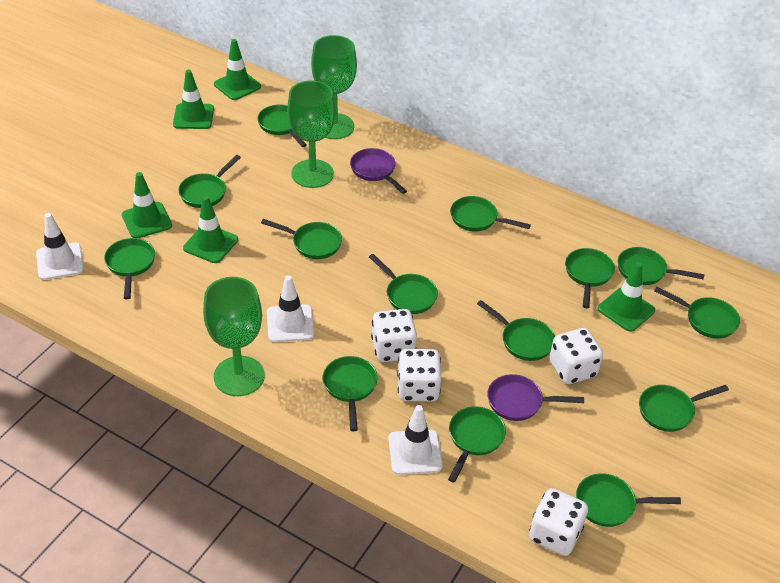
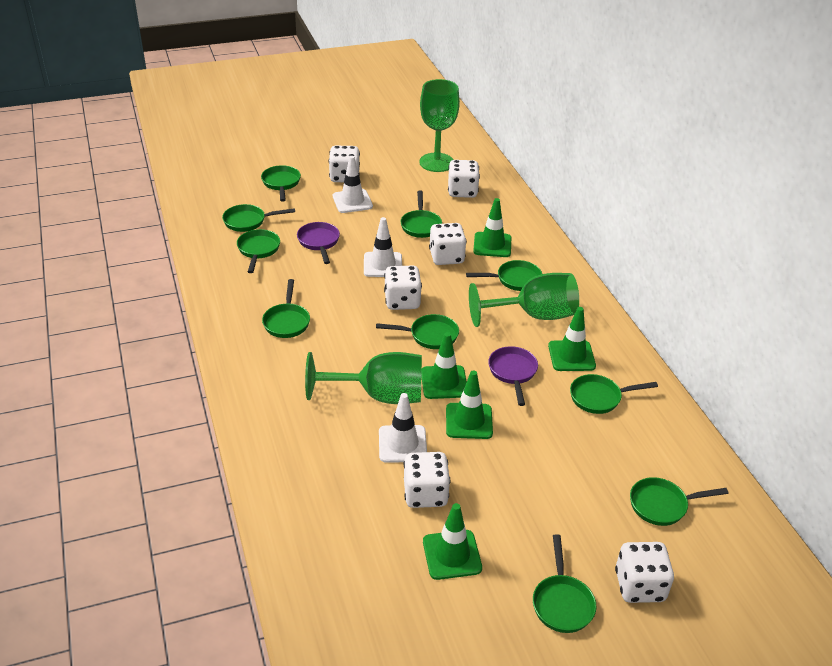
green pan: [104,238,155,299] [178,155,241,208] [258,105,307,147] [261,219,342,259] [323,356,378,431] [369,254,438,314] [448,406,506,483] [450,196,531,231] [477,300,555,361] [565,248,615,308] [576,473,681,527] [618,247,705,285] [639,385,729,432] [654,287,740,339] = 14 -> [222,204,295,232] [237,229,280,273] [261,165,301,202] [262,279,310,338] [376,314,459,349] [400,190,442,238] [466,260,542,291] [533,534,596,633] [570,374,658,414] [630,477,729,526] = 10
white dice: [371,309,417,362] [397,349,441,401] [529,488,588,556] [550,328,603,384] = 4 -> [329,146,360,182] [384,265,422,310] [404,452,450,508] [429,223,467,265] [448,160,480,198] [615,542,674,603] = 6

